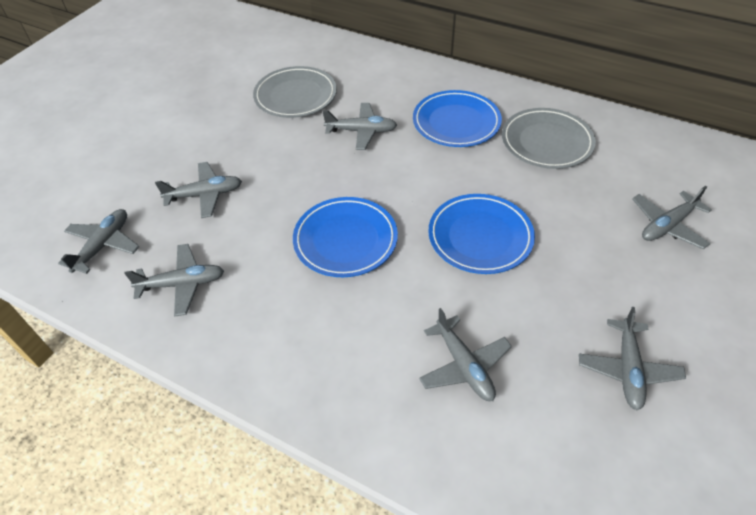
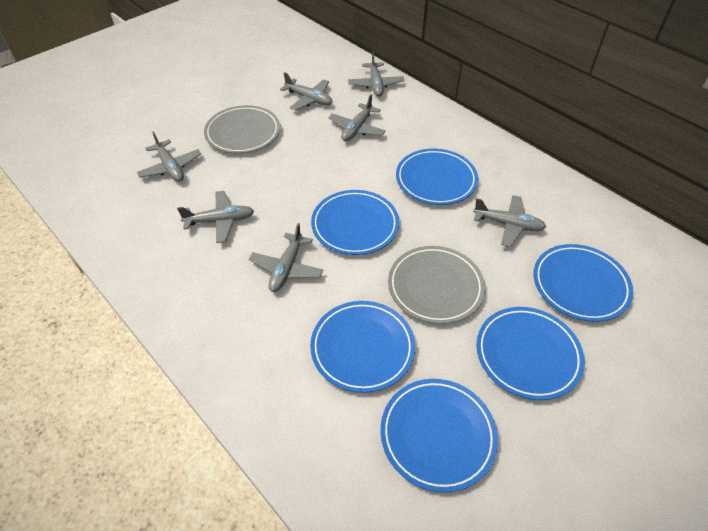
blue plate: [293,197,398,277] [413,90,502,147] [428,194,535,274] = 3 -> [310,301,415,393] [311,190,399,255] [381,379,498,492] [396,149,478,205] [476,307,585,400] [534,244,633,322] = 6

